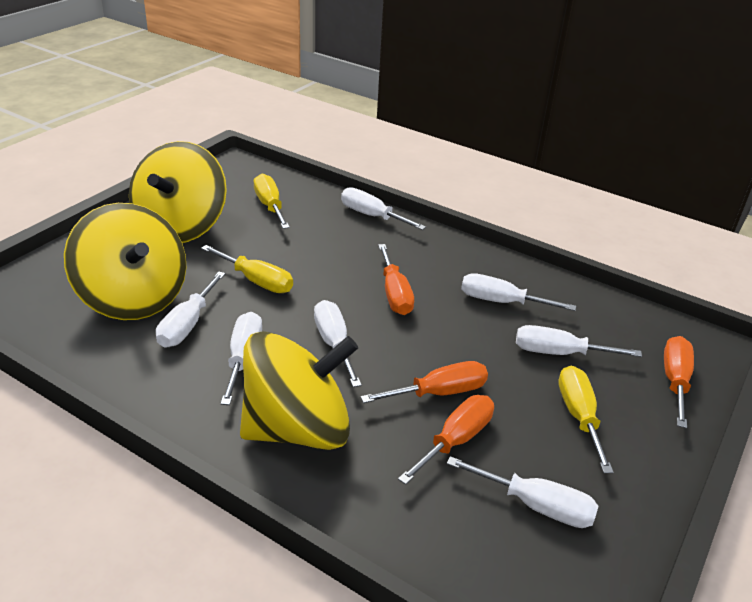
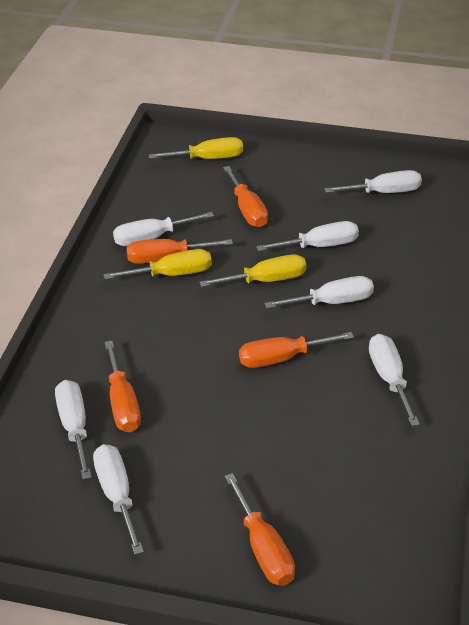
orange screwdriver: [360,361,488,403] [378,244,414,315] [398,395,494,485] [664,336,694,428] = 4 -> [105,341,141,432] [126,239,233,264] [223,166,268,227] [225,473,295,586] [239,332,354,368] = 5
yellow spinning top: [64,203,186,320] [129,141,227,243] [240,331,358,450] = 3 -> none = 0

